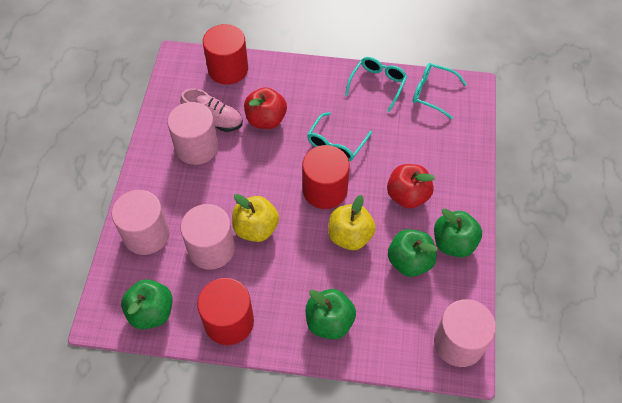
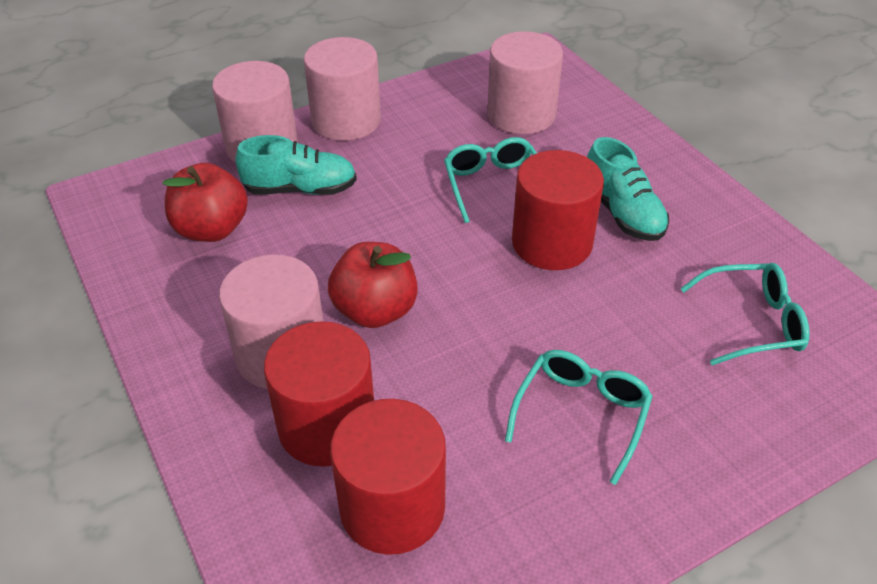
green apple: [121,279,173,329] [306,289,356,339] [388,229,438,277] [434,209,482,257] = 4 -> none = 0
pink shoe: [180,89,243,132] = 1 -> none = 0
turquoise shoe: none = 0 -> [235,135,357,195] [587,137,669,241] = 2
yellow apple: [232,194,279,242] [328,195,376,250] = 2 -> none = 0

